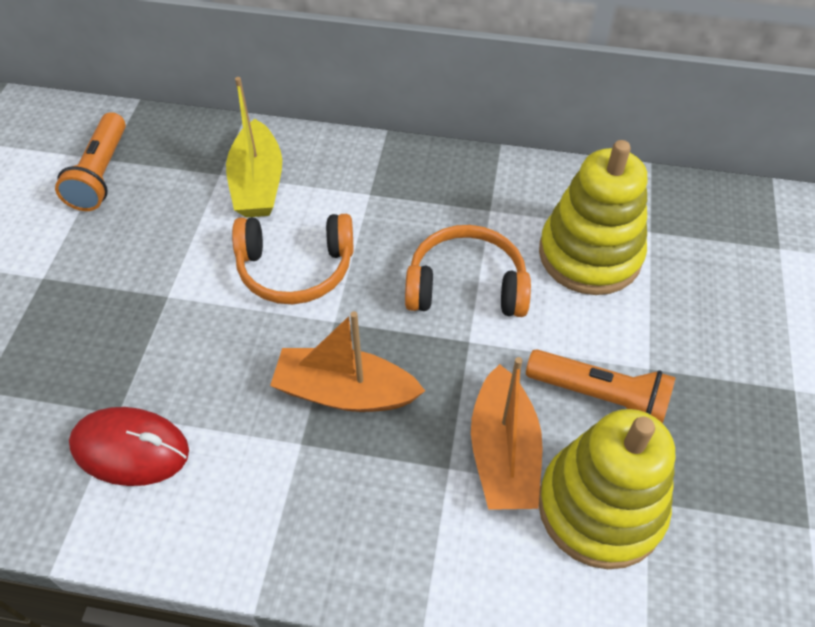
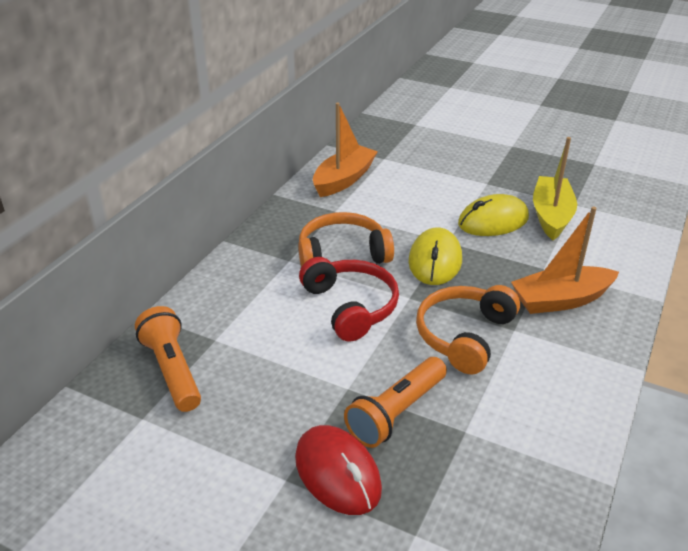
red headphones: none = 0 -> [299,257,399,342] = 1
yellow mouse: none = 0 -> [409,228,462,285] [458,194,529,236] = 2
yellow stacking toy: [539,140,648,295] [539,409,675,569] = 2 -> none = 0

